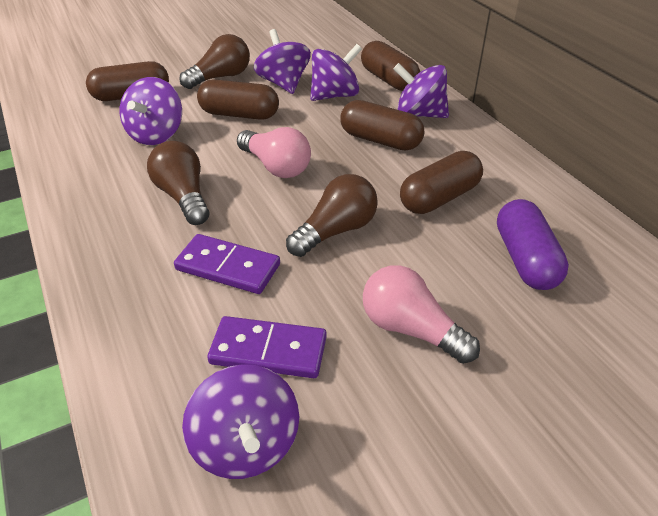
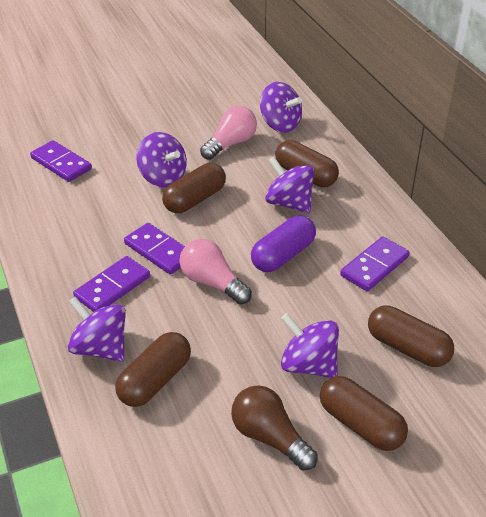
brown light bulb: [147,141,209,225] [179,34,250,89] [286,174,378,257] = 3 -> [231,385,318,471] = 1
purple domino: [174,234,280,294] [207,316,327,378] = 2 -> [30,140,92,182] [73,256,150,312] [124,223,185,275] [340,236,409,291] = 4

